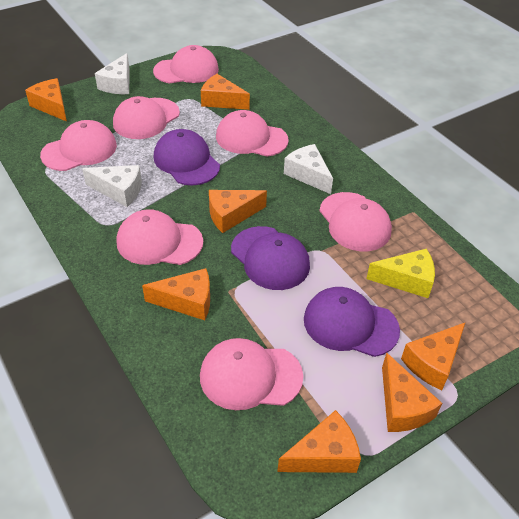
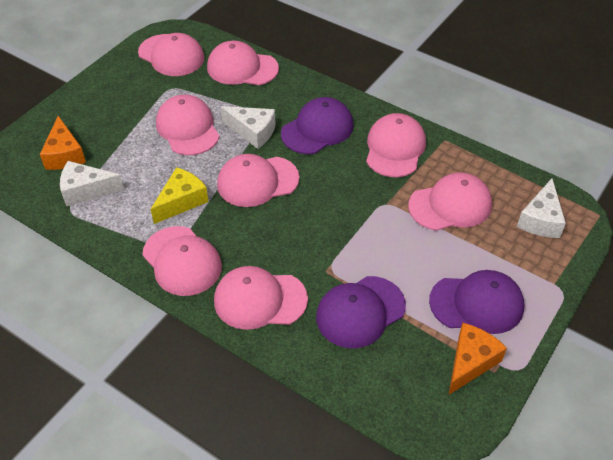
orange cheese: [25,78,67,122] [142,268,210,320] [201,74,250,110] [209,190,267,233] [277,410,361,473] [382,353,442,432] [401,322,466,390] = 7 -> [40,116,86,170] [449,323,507,395] = 2
pink cap: [40,120,117,171] [113,96,180,139] [116,209,203,265] [153,45,219,84] [200,338,303,410] [216,110,289,157] [320,192,392,251] = 7 -> [138,33,205,76] [142,226,222,296] [156,95,219,155] [207,41,279,85] [214,266,308,330] [217,154,300,207] [366,113,426,177] [408,172,492,231] = 8

